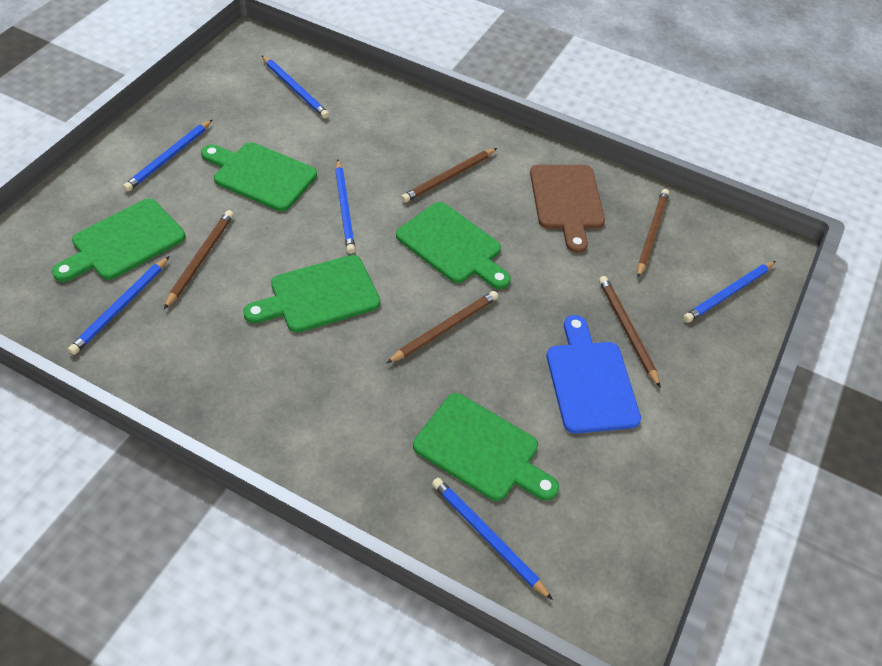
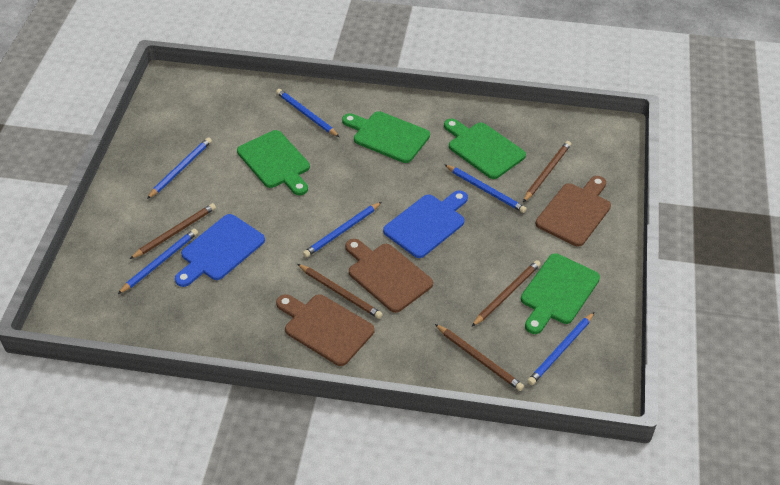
blue cutting board: [547,315,641,434] = 1 -> [175,214,265,287] [383,190,468,258] = 2
brown cutting board: [530,165,605,253] = 1 -> [276,294,375,366] [345,239,433,313] [535,176,611,246] = 3
green cutting board: [52,199,186,282] [201,142,317,211] [243,255,381,333] [396,202,511,289] [413,393,559,501] = 5 -> [237,130,310,195] [342,111,430,163] [444,118,526,179] [521,253,600,334] = 4

